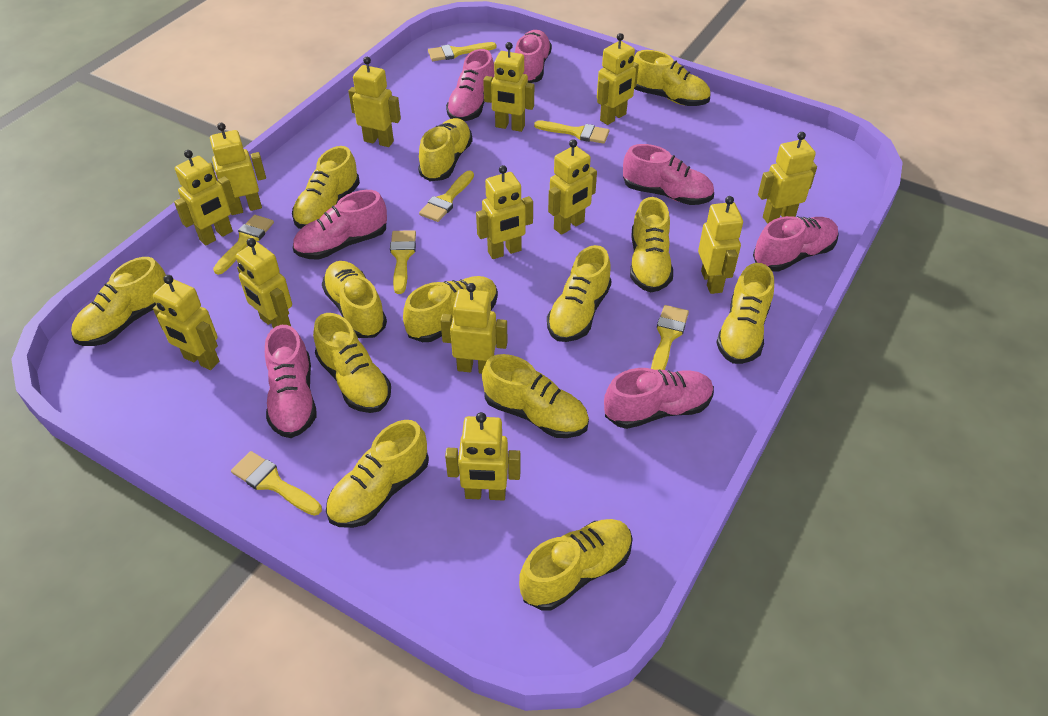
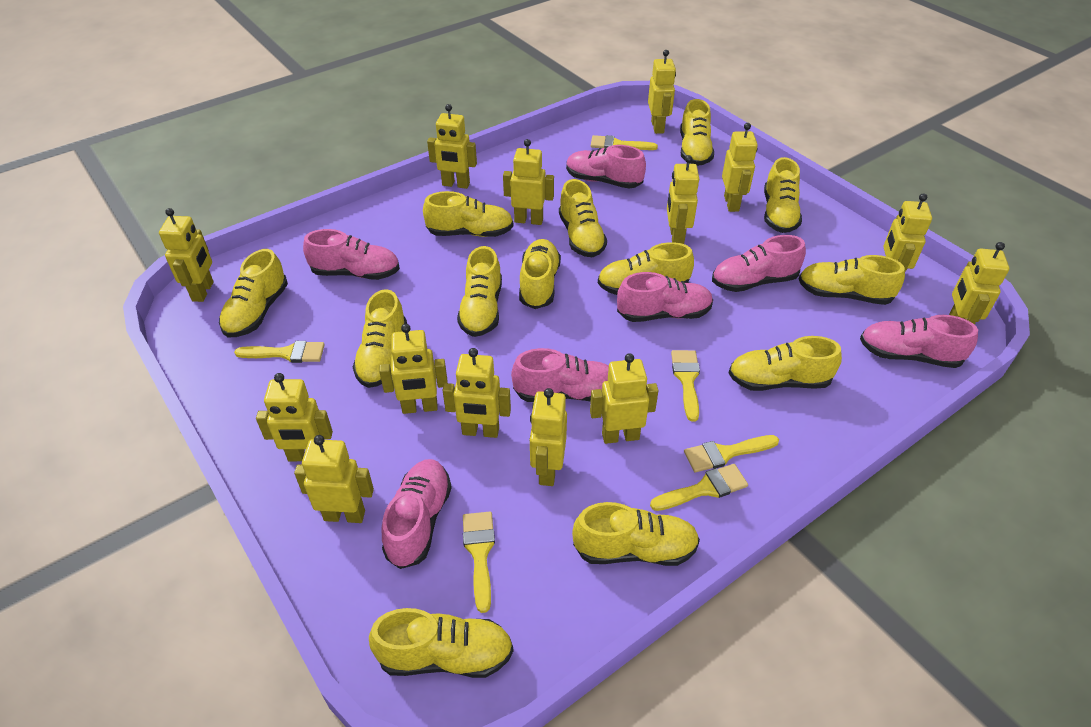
yellow brush: [213,215,274,275] [231,451,322,516] [390,230,416,294] [419,171,474,222] [428,42,496,61] [534,121,610,144] [651,305,689,370] = 7 -> [234,341,325,363] [463,512,495,613] [591,135,658,150] [650,464,748,511] [671,350,700,422] [684,435,779,472] = 6
yellow robot: [153,275,219,370] [174,150,236,246] [209,123,266,215] [236,238,292,328] [348,57,401,147] [440,283,508,374] [445,412,520,500] [476,165,533,259] [483,42,534,132] [548,139,597,235] [597,33,639,125] [698,196,743,294] [758,132,817,224] = 13 -> [159,208,214,302] [256,373,333,461] [294,435,374,523] [379,324,448,414] [427,104,477,189] [442,348,511,438] [503,139,554,225] [530,388,567,486] [590,353,659,444] [648,50,676,134] [667,155,699,244] [722,123,758,212] [883,193,932,271] [949,242,1009,325] = 14

